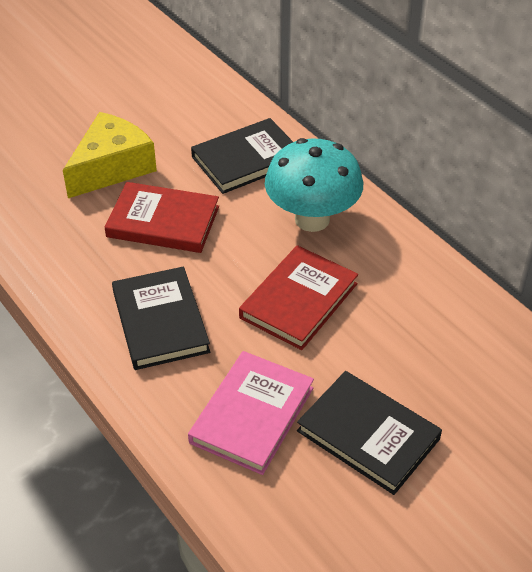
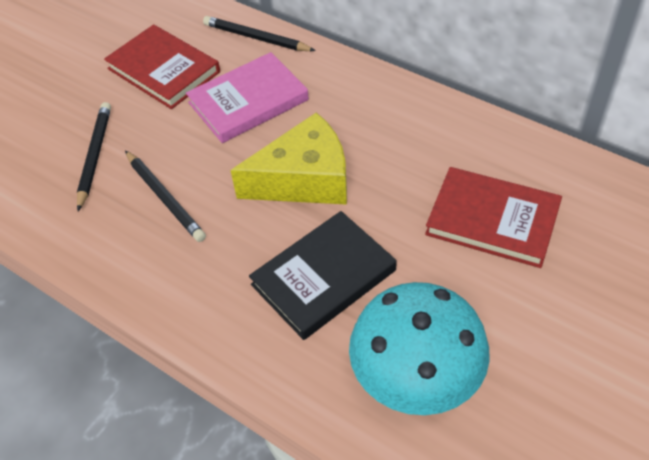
black book: [112,267,210,370] [191,118,293,194] [297,371,442,495] = 3 -> [249,211,397,340] = 1
black pencil: none = 0 -> [77,102,111,211] [125,150,206,242] [203,16,316,51] = 3

